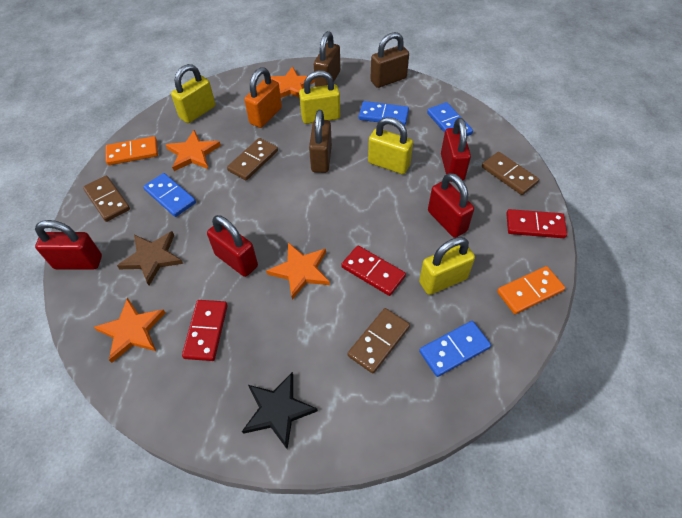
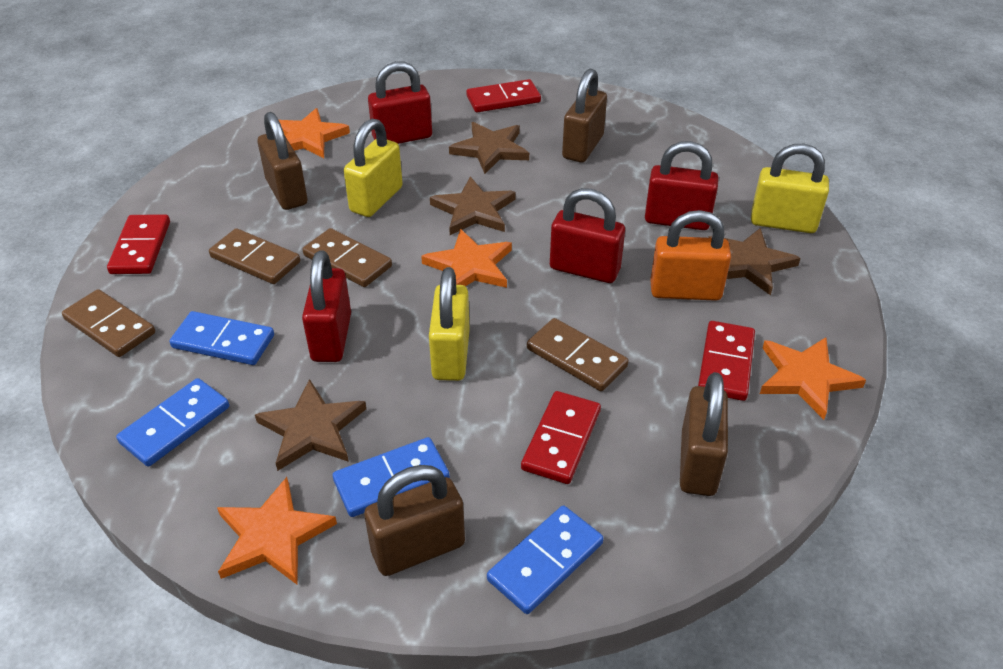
black star: [242,372,318,449] = 1 -> none = 0
brown padlock: [309,110,332,173] [314,31,340,87] [370,32,409,88] = 3 -> [258,112,308,210] [364,465,465,576] [562,69,607,163] [680,372,728,496] = 4
brown star: [117,231,183,285] = 1 -> [255,379,366,471] [430,176,516,235] [449,122,529,174] [708,228,801,295] = 4
orange domino: [106,136,158,165] [497,266,565,314] = 2 -> none = 0
red domino: [182,300,228,361] [341,246,406,296] [506,209,567,238] = 3 -> [107,214,170,274] [466,79,541,112] [521,391,601,484] [698,321,755,401] = 4
yellow padlock: [171,64,215,123] [299,70,340,124] [368,117,413,174] [419,237,475,295] = 4 -> [344,119,403,217] [429,267,470,381] [751,144,829,233] = 3

